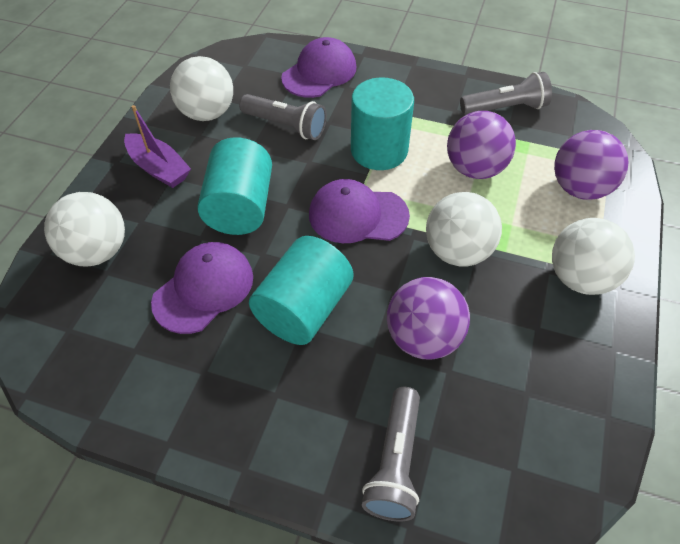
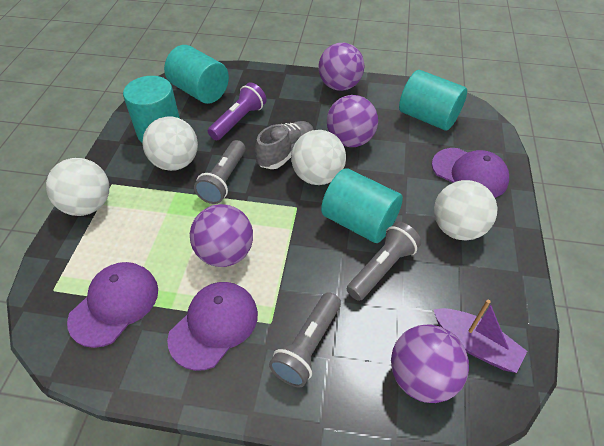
grey shoe: none = 0 -> [255,121,314,169] = 1
purple ball: [387,277,470,360] [447,111,516,179] [554,130,629,200] = 3 -> [190,204,253,267] [318,43,364,91] [327,95,378,147] [391,324,469,403] = 4
purple flashlight: none = 0 -> [208,82,267,140] = 1
turquoise cylinder: [197,137,272,235] [249,236,353,345] [351,77,414,170] = 3 -> [123,76,180,143] [164,45,229,104] [321,168,403,243] [399,70,467,131] = 4

